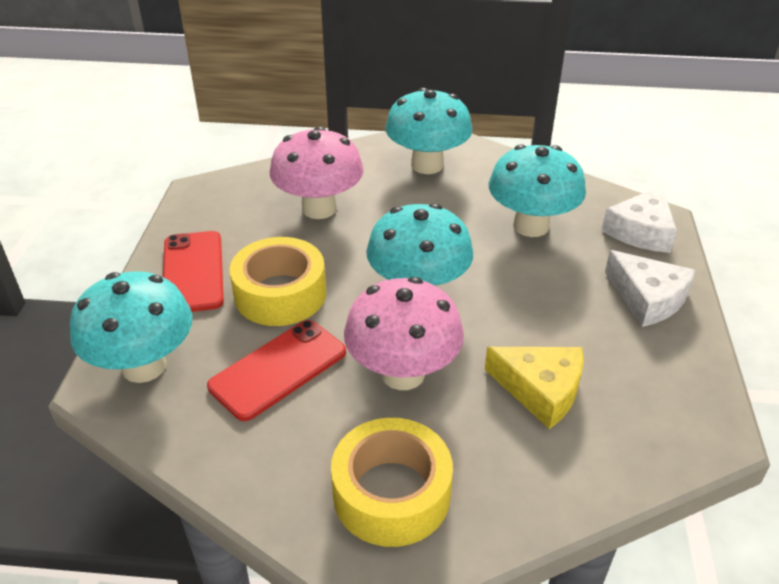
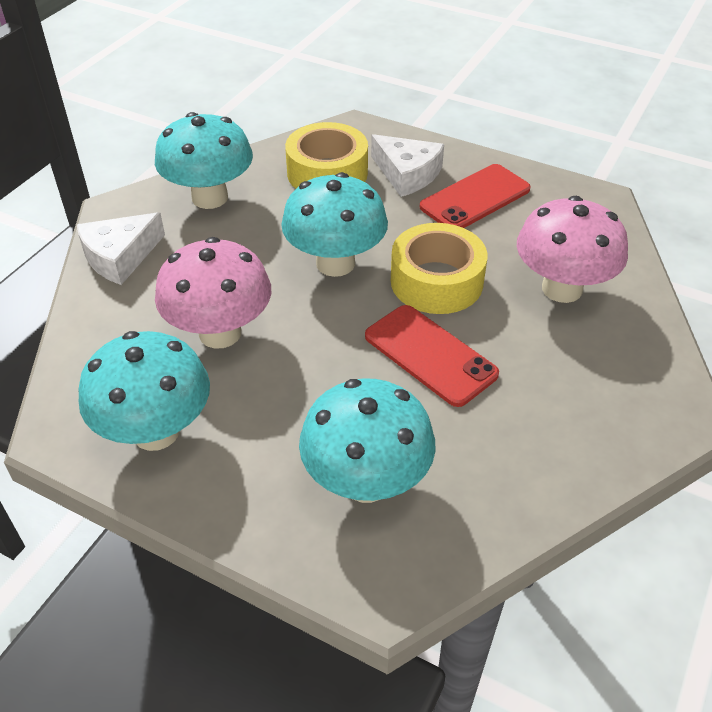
yellow cheese: [485,347,584,429] = 1 -> none = 0

